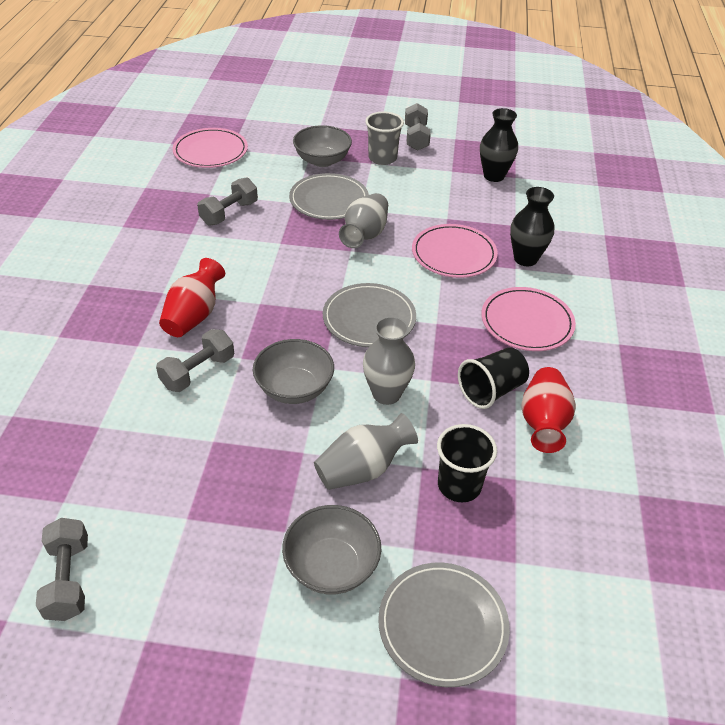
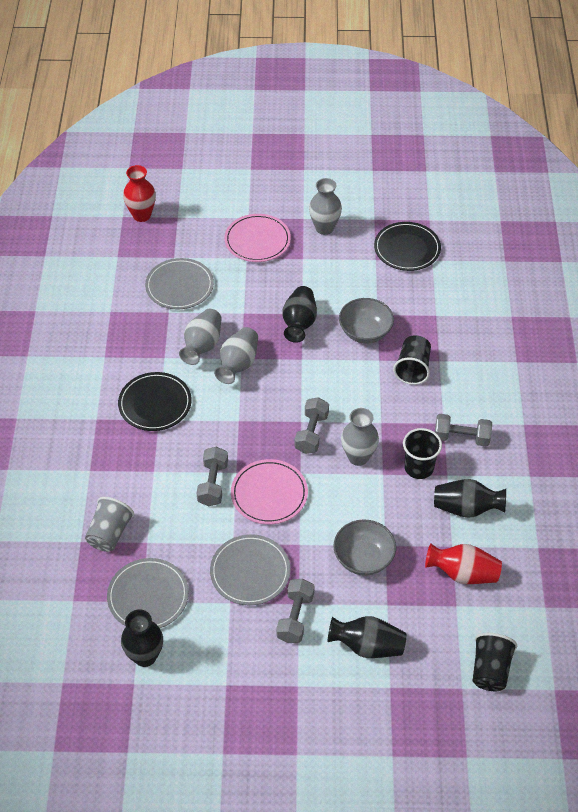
black cup: [437,424,497,502] [458,347,529,409] = 2 -> [393,335,431,385] [403,428,442,479] [472,633,517,691] = 3
black plate: none = 0 -> [118,372,192,431] [374,222,441,271] = 2
black vase: [480,108,518,182] [510,187,555,266] = 2 -> [121,609,163,667] [282,286,317,343] [328,616,406,658] [434,479,506,518] = 4
grey bowl: [253,339,334,404] [282,505,381,595] [293,125,352,167] = 3 -> [334,519,396,576] [339,298,394,343] = 2
grey vase: [314,413,418,490] [339,193,388,248] [363,316,415,405] = 3 -> [179,309,222,365] [214,327,258,384] [309,178,342,235] [341,408,379,466] = 4
pink plate: [173,128,248,168] [412,224,498,278] [481,287,576,351] = 3 -> [224,214,291,262] [231,459,308,524] = 2

